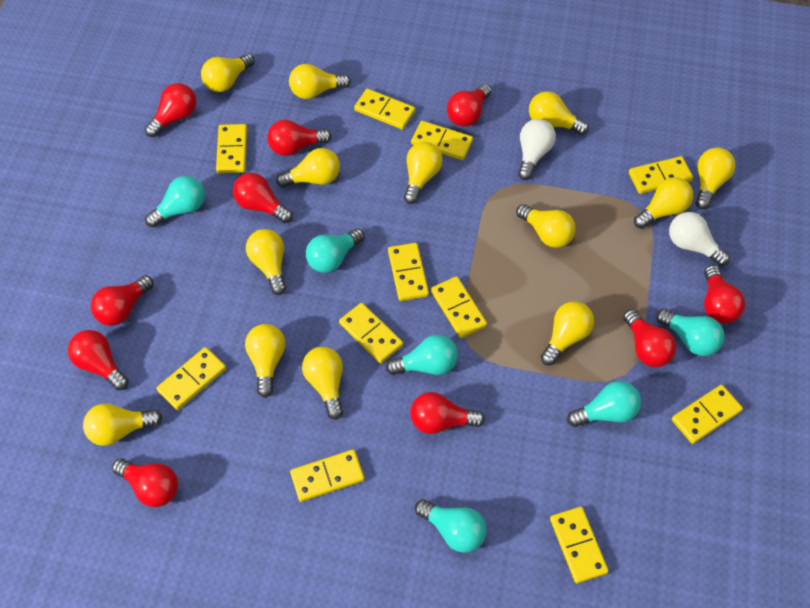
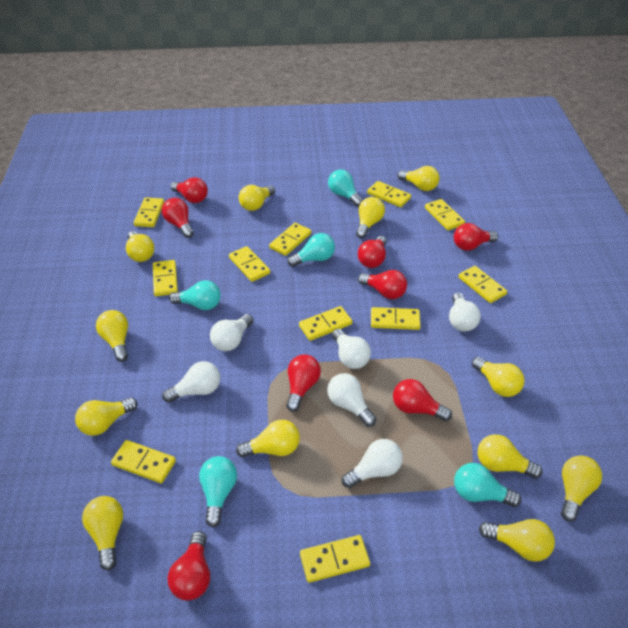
red light bulb: [68,330,129,390] [91,275,154,326] [112,458,178,507] [145,83,196,137] [233,173,293,223] [267,120,332,156] [410,392,485,434] [447,84,491,127] [623,309,676,367] [704,265,745,324] = 10 -> [162,198,194,238] [168,531,210,600] [170,177,208,203] [286,354,321,412] [358,236,387,268] [358,270,407,299] [393,379,452,421] [454,223,498,251] = 8
turquoise light bulb: [145,176,205,227] [306,228,365,273] [386,335,458,375] [415,499,487,553] [567,381,641,427] [656,308,725,356] = 6 -> [169,280,221,310] [199,456,237,528] [287,233,335,267] [328,169,363,207] [454,463,521,507] = 5
white light bulb: [518,119,556,180] [669,212,730,266] = 2 -> [162,361,220,403] [210,314,254,351] [327,373,376,427] [332,329,371,369] [342,439,403,488] [449,292,481,332] = 6
yellow light bulb: [83,403,162,446] [201,54,255,92] [245,324,286,398] [246,229,286,295] [276,148,340,187] [289,64,351,99] [302,347,343,419] [404,142,443,204] [516,204,576,248] [529,91,589,135] [541,301,594,365] [634,177,693,229] [696,147,736,209] = 13 -> [75,397,138,436] [82,496,123,571] [96,310,128,362] [126,231,154,262] [236,420,300,457] [239,185,275,211] [356,197,385,238] [398,166,440,191] [472,357,524,397] [478,434,543,479] [479,519,555,562] [561,455,602,522] = 12

